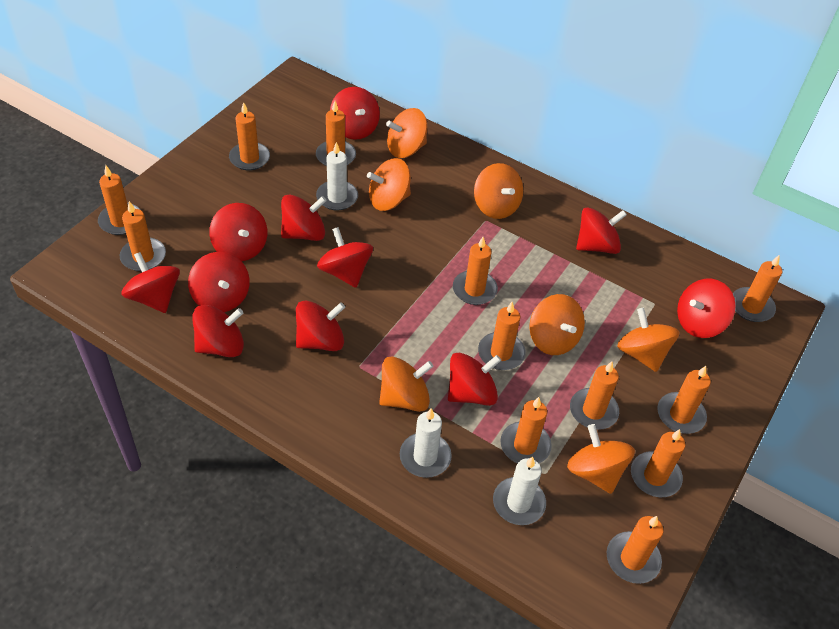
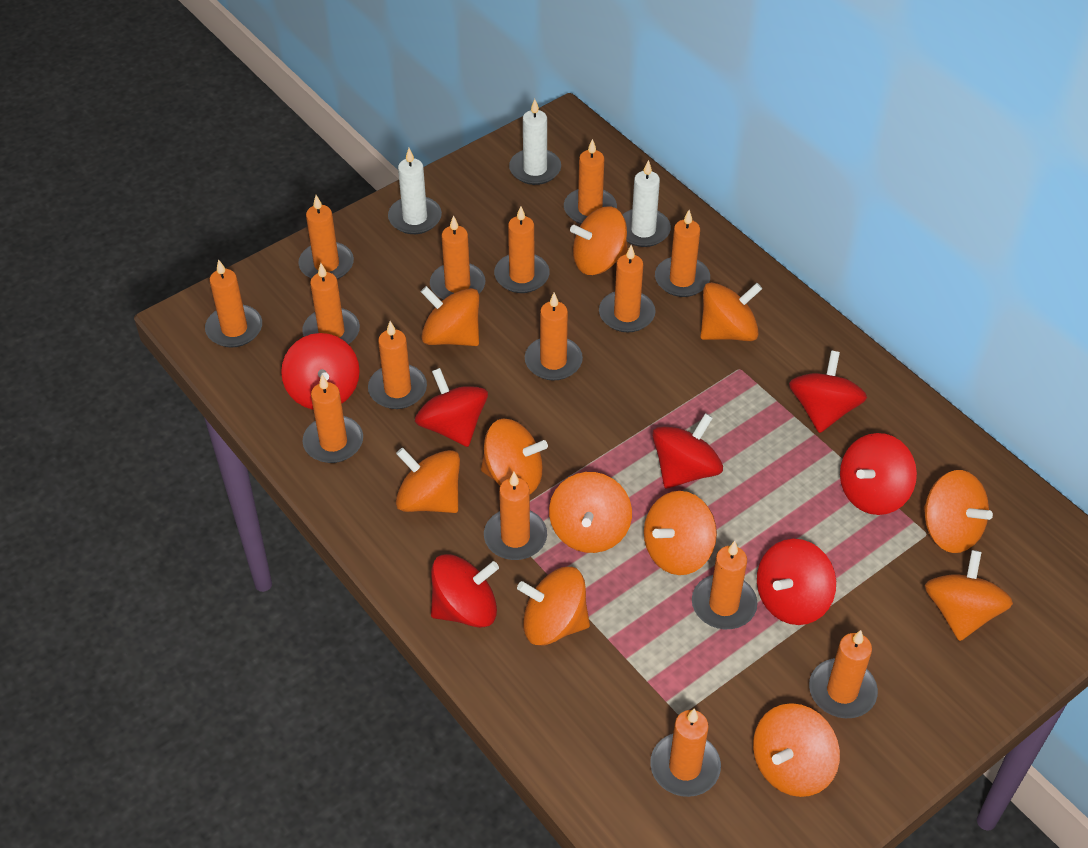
orange candle: [98,165,140,235] [119,201,166,271] [229,102,270,171] [316,101,356,166] [453,237,498,305] [478,302,526,370] [500,397,552,463] [570,361,619,430] [607,516,664,584] [631,429,685,497] [657,366,711,434] [733,255,782,322] = 12 -> [205,259,262,348] [298,195,354,279] [302,263,360,345] [303,375,363,463] [368,321,427,409] [430,215,485,300] [484,472,547,560] [494,206,550,293] [525,293,583,380] [564,139,617,224] [599,245,656,332] [650,709,721,797] [655,210,710,297] [692,541,758,629] [809,630,878,718] = 15
orange spinning top: [367,158,411,211] [379,357,433,412] [386,108,427,158] [474,163,523,219] [529,294,585,355] [567,424,635,494] [617,308,680,372] = 7 -> [396,448,460,513] [421,286,479,346] [481,419,548,494] [517,567,590,645] [549,472,632,553] [570,206,628,275] [644,491,717,575] [700,282,762,341] [753,703,840,797] [924,470,993,553] [925,550,1013,641] = 11
red spinning top: [121,252,180,313] [188,252,250,312] [192,305,244,357] [209,203,267,261] [281,195,327,241] [296,301,345,351] [317,227,373,288] [330,87,380,140] [448,353,501,406] [576,208,627,254] [677,279,736,338] = 11 -> [281,333,360,410] [415,368,488,447] [431,554,499,628] [652,413,723,489] [757,539,836,625] [789,351,867,433] [840,433,917,515] = 7

